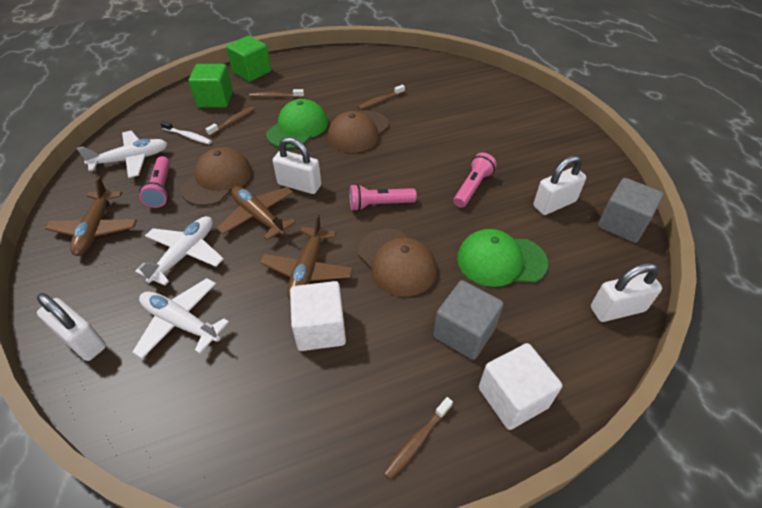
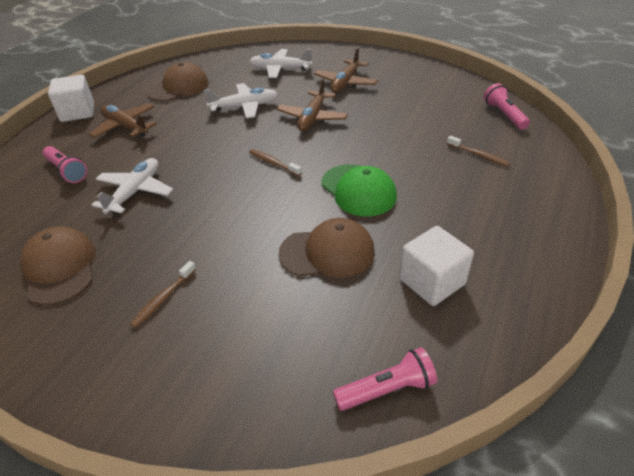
brown toothbrush: [206,106,255,136] [249,89,304,98] [358,85,405,110] [384,397,453,480] = 4 -> [130,261,196,328] [249,149,302,176] [447,136,510,167] = 3
green cap: [266,99,328,149] [457,229,548,287] = 2 -> [322,164,397,216] = 1
green cube: [188,64,233,108] [226,36,271,82] = 2 -> none = 0
grey cube: [433,280,504,360] [598,178,664,243] = 2 -> none = 0
white padlock: [37,293,106,361] [273,137,321,194] [533,155,586,215] [591,263,662,322] = 4 -> none = 0
white toothbrush: [160,121,212,144] = 1 -> none = 0

